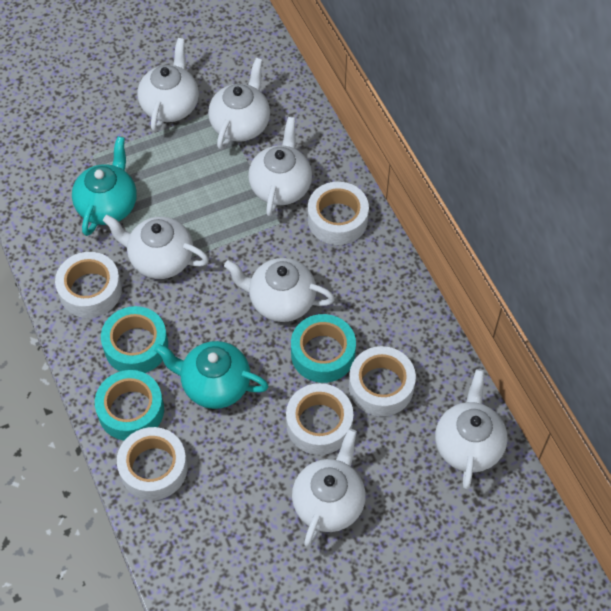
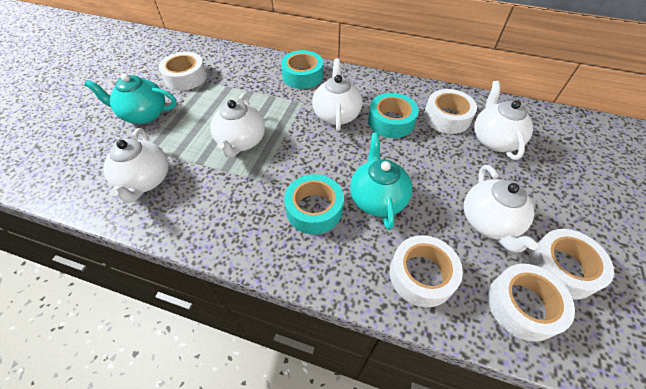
white teapot: [103,215,209,279] [137,38,199,132] [208,58,270,150] [224,258,335,322] [248,117,312,217] [292,429,366,547] [435,369,507,490] = 7 -> [103,128,169,203] [210,93,265,158] [312,59,362,131] [464,165,538,253] [474,81,533,160] = 5

